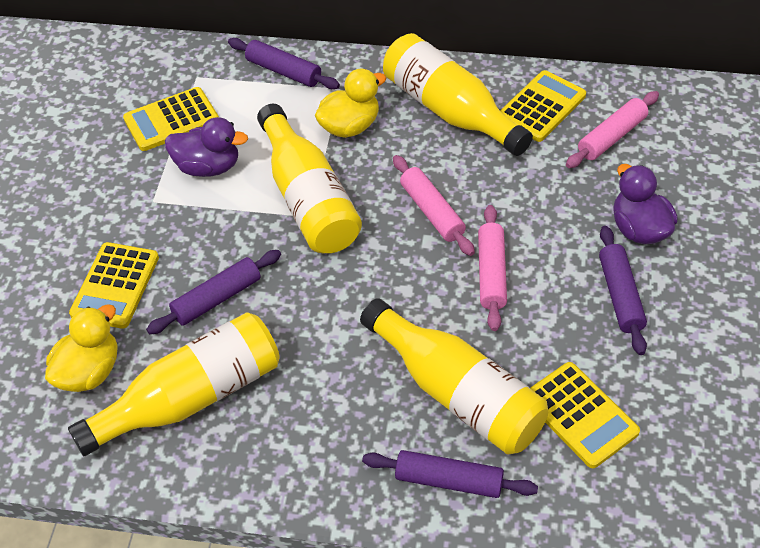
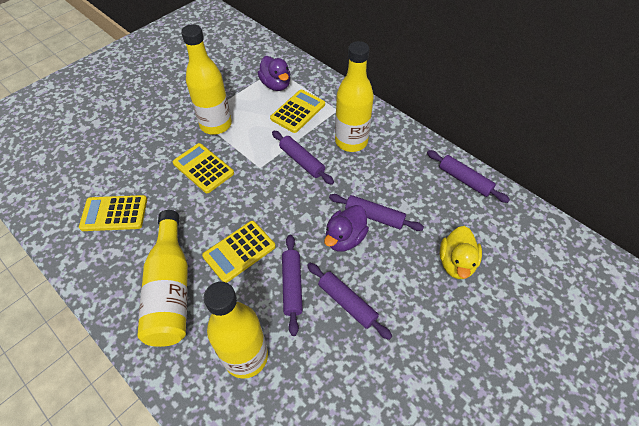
pink rolling pin: [393,155,475,256] [478,205,507,331] [566,91,659,168] = 3 -> none = 0
purple rolling pin: [146,250,281,334] [228,38,340,89] [362,450,538,498] [599,226,647,355] = 4 -> [272,131,334,185] [282,235,303,336] [307,263,392,340] [329,194,424,231] [427,150,510,203] = 5
yellow duck: [45,304,118,392] [315,68,386,138] = 2 -> [440,226,482,279] = 1

